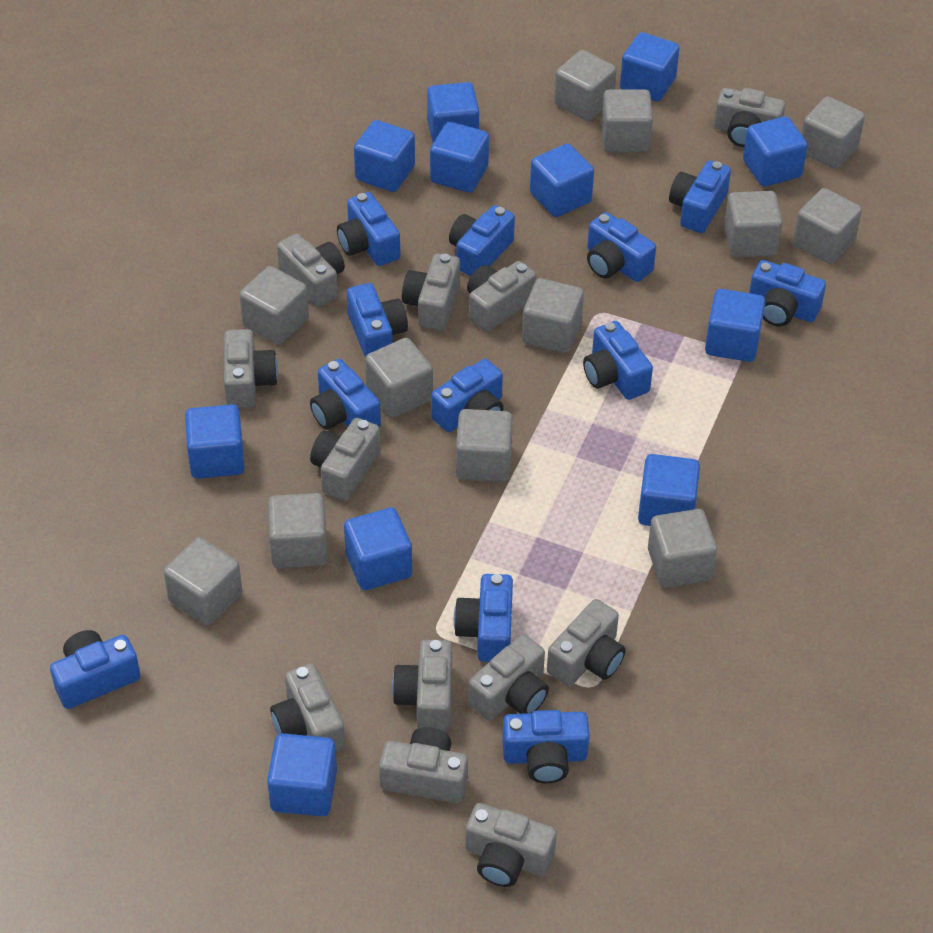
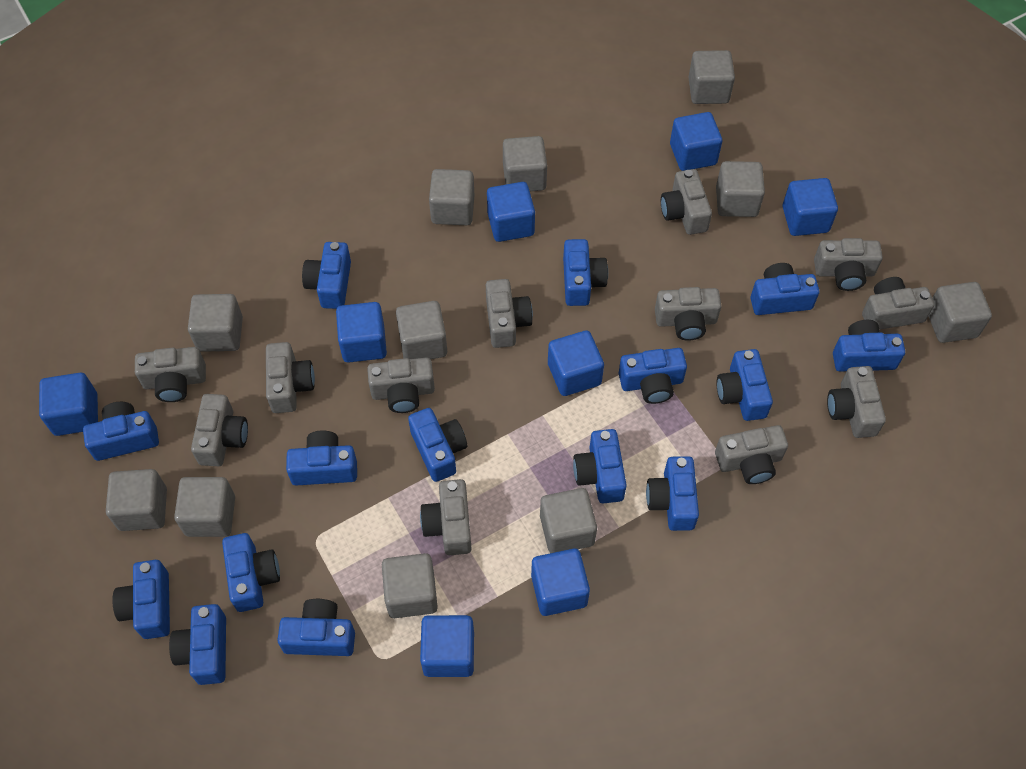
blue camera: [50,630,140,709] [310,359,381,430] [337,192,400,266] [347,283,408,357] [431,359,503,432] [449,205,515,276] [454,574,513,662] [502,710,590,784] [583,321,653,400] [587,212,656,282] [669,161,731,233] [749,260,826,327] = 12 -> [83,402,159,461] [112,560,170,639] [169,604,226,685] [222,533,280,612] [277,599,355,656] [286,431,357,485] [302,242,351,309] [408,408,467,482] [563,239,608,306] [573,429,627,503] [619,348,687,404] [646,456,699,531] [717,349,773,421] [750,263,819,315] [833,320,905,372] = 15
blue cube: [185,404,245,479] [267,733,337,817] [344,508,412,590] [354,120,415,192] [427,82,479,143] [430,122,489,193] [530,144,594,217] [620,32,679,101] [638,454,700,526] [705,289,766,362] [743,116,808,187] = 11 -> [39,373,98,436] [336,302,387,363] [420,615,474,677] [487,182,535,242] [531,549,590,616] [548,330,604,396] [670,112,722,171] [783,178,838,236] = 8
grey cube: [164,537,242,626] [239,266,309,345] [268,493,327,568] [365,338,433,418] [456,409,513,482] [522,278,584,353] [554,50,617,121] [601,89,653,152] [648,509,717,588] [724,191,783,257] [793,188,862,264] [802,97,865,169] = 12 -> [106,469,167,531] [174,477,235,537] [188,294,243,352] [382,553,438,618] [396,301,447,359] [429,169,475,225] [503,136,547,191] [540,488,597,553] [688,50,735,104] [716,161,765,217] [929,282,992,343] = 11

